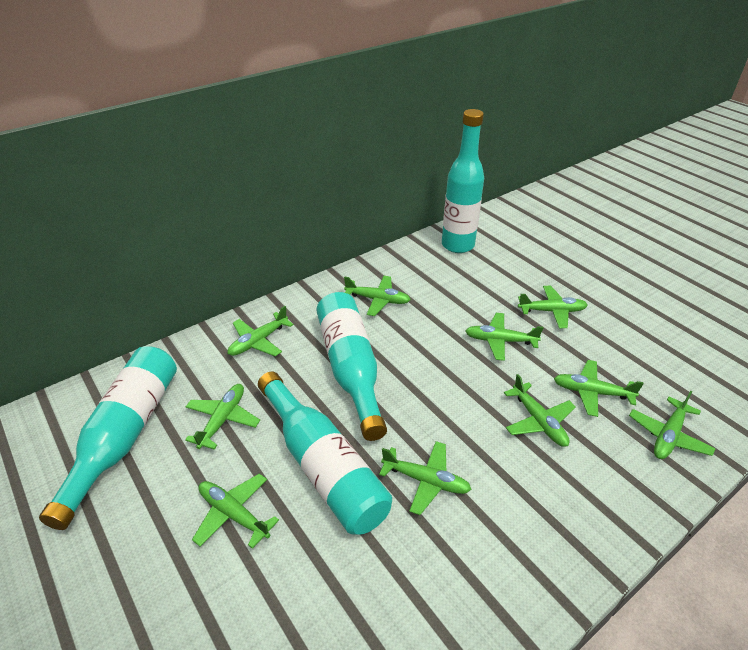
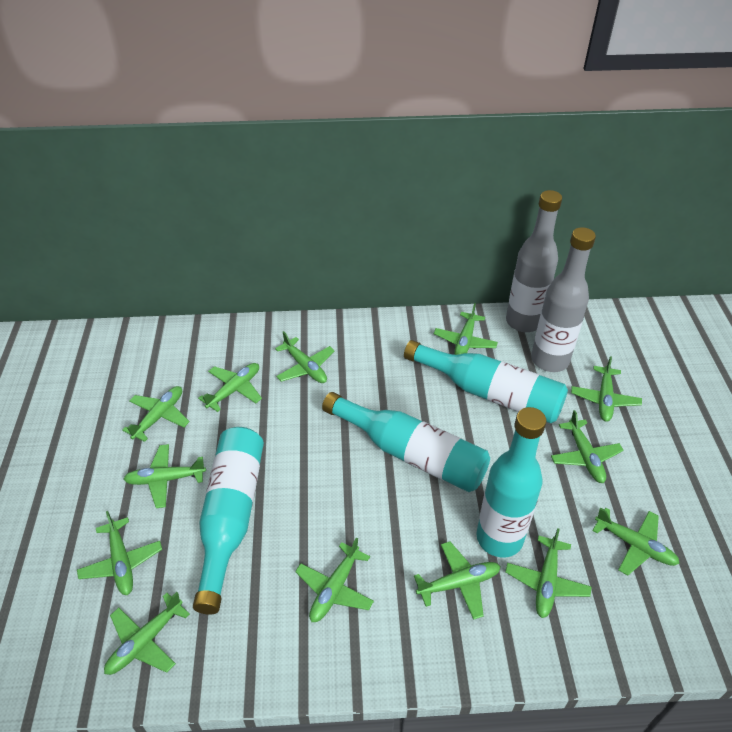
green plane: [185,384,260,450] [192,474,279,549] [228,306,294,356] [344,276,411,316] [379,441,472,515] [465,313,543,361] [504,374,576,447] [518,286,588,328] [554,360,644,417] [629,391,716,459] = 10 -> [77,511,162,595] [104,592,190,675] [123,386,190,442] [124,444,206,508] [198,363,262,412] [275,331,335,383] [295,537,374,622] [414,541,501,620] [434,303,498,355] [505,528,592,618] [551,410,624,483] [571,357,642,422] [592,508,680,576] = 13
grey bottle: none = 0 -> [506,190,562,332] [531,227,596,372] = 2

